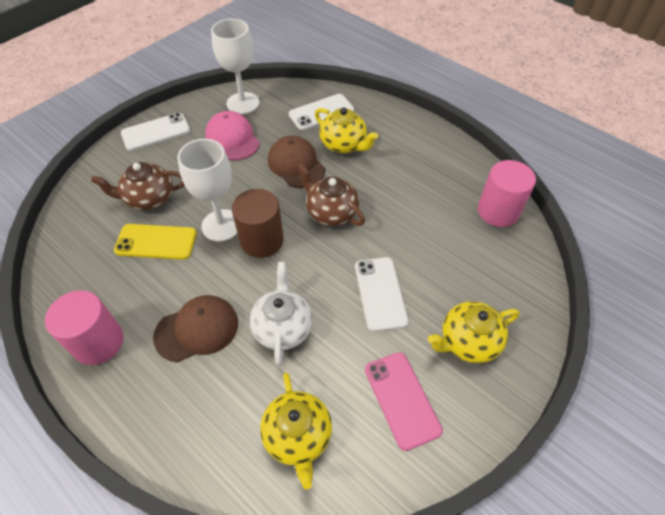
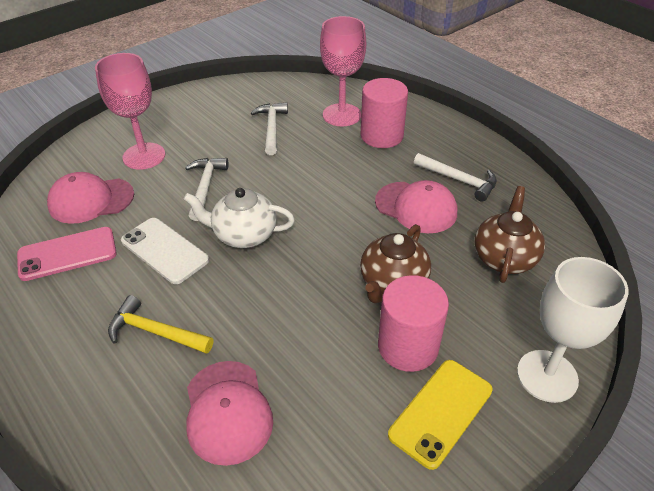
brown cap: [153,295,238,362] [268,135,325,188] = 2 -> none = 0
brown cylinder: [232,189,284,258] = 1 -> none = 0
pink cap: [205,111,260,161] = 1 -> [47,172,134,224] [186,361,273,466] [375,180,457,233] = 3
pink goblet: none = 0 -> [95,53,165,170] [320,16,366,126] = 2
white goblet: [178,139,238,242] [211,19,259,114] = 2 -> [517,257,629,403] = 1
white hammer: none = 0 -> [185,158,229,221] [251,102,288,155] [414,153,497,202] = 3
white phone: [121,113,190,151] [289,94,354,131] [355,257,409,332] = 3 -> [121,218,209,284] = 1
yellow hammer: none = 0 -> [108,295,213,354] = 1
yellow teapot: [260,373,332,489] [315,107,378,153] [428,301,519,363] = 3 -> none = 0

